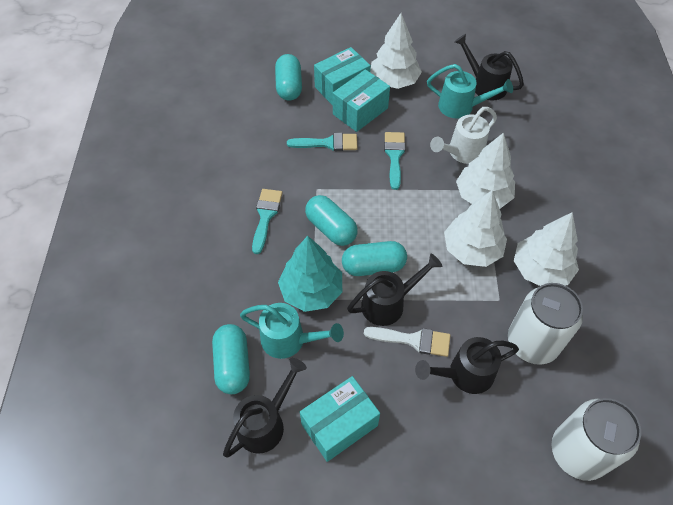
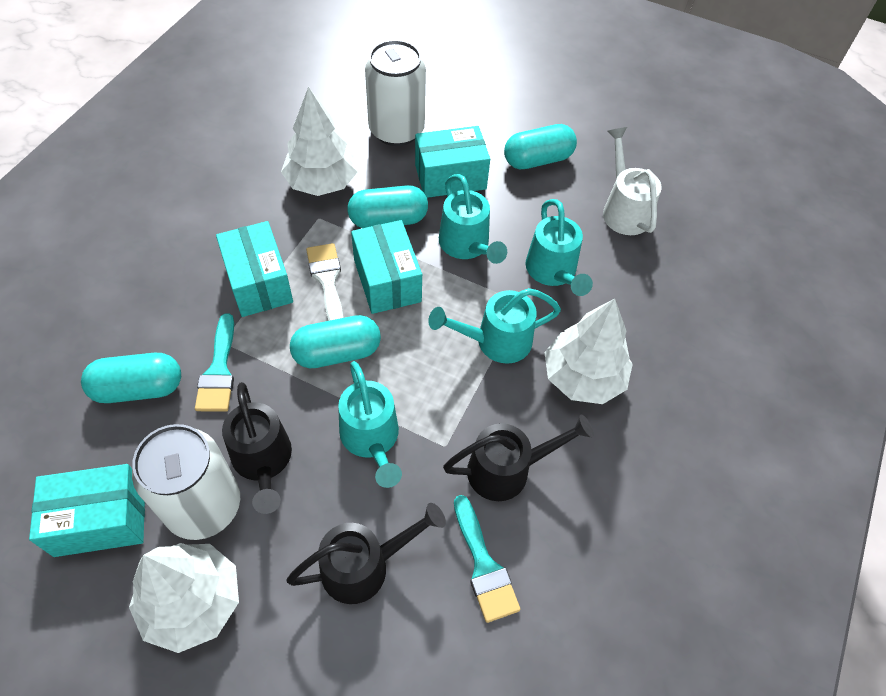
black watering can: [223,358,307,458] [347,254,442,326] [415,337,519,394] [454,34,524,100] = 4 -> [222,382,292,514] [286,503,446,604] [443,414,594,501] = 3
turquoise box: [300,376,380,462] [314,47,371,105] [333,69,390,132] = 3 -> [29,464,145,557] [216,221,293,317] [351,220,422,314] [415,126,490,198] = 4
turquoise brush: [252,189,282,254] [287,133,358,151] [384,132,406,190] = 3 -> [195,313,234,412] [454,495,521,623] = 2
turquoise tree: [278,236,342,312] = 1 -> none = 0
turquoise watering can: [240,303,344,359] [427,64,513,118] = 2 -> [338,361,402,488] [428,288,561,364] [439,174,507,264] [526,199,593,296] = 4
white tree: [370,13,422,89] [444,190,507,267] [456,132,515,209] [514,212,579,286] = 4 -> [129,543,239,653] [281,87,358,196] [544,298,633,404] = 3

